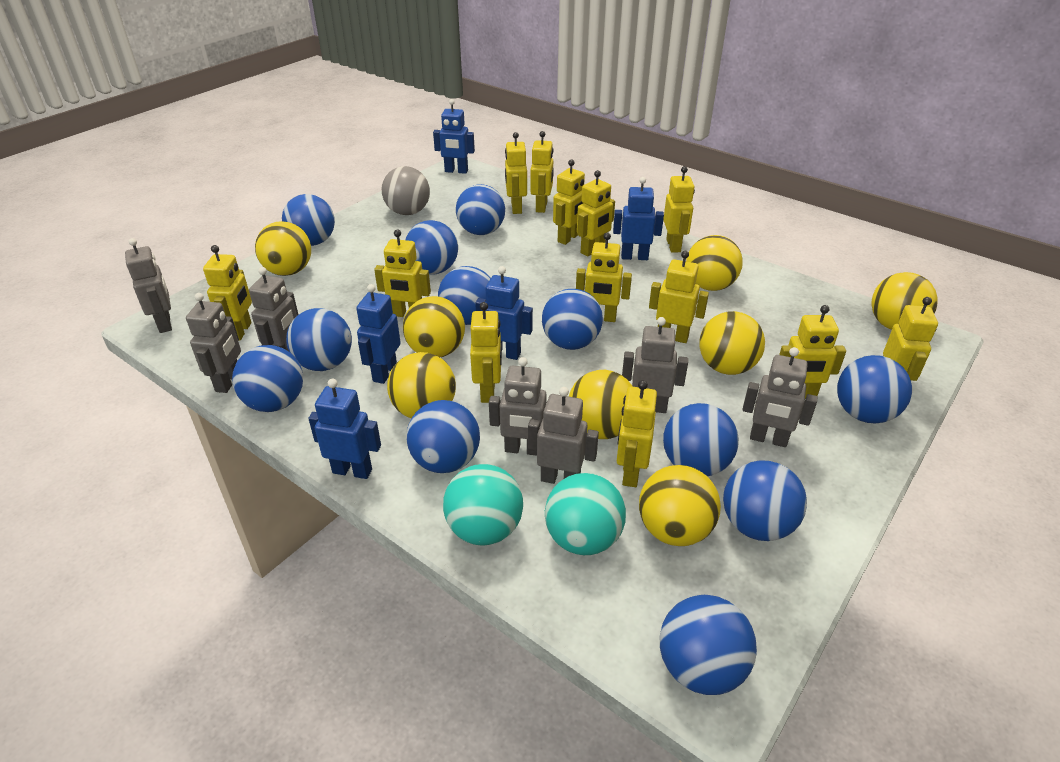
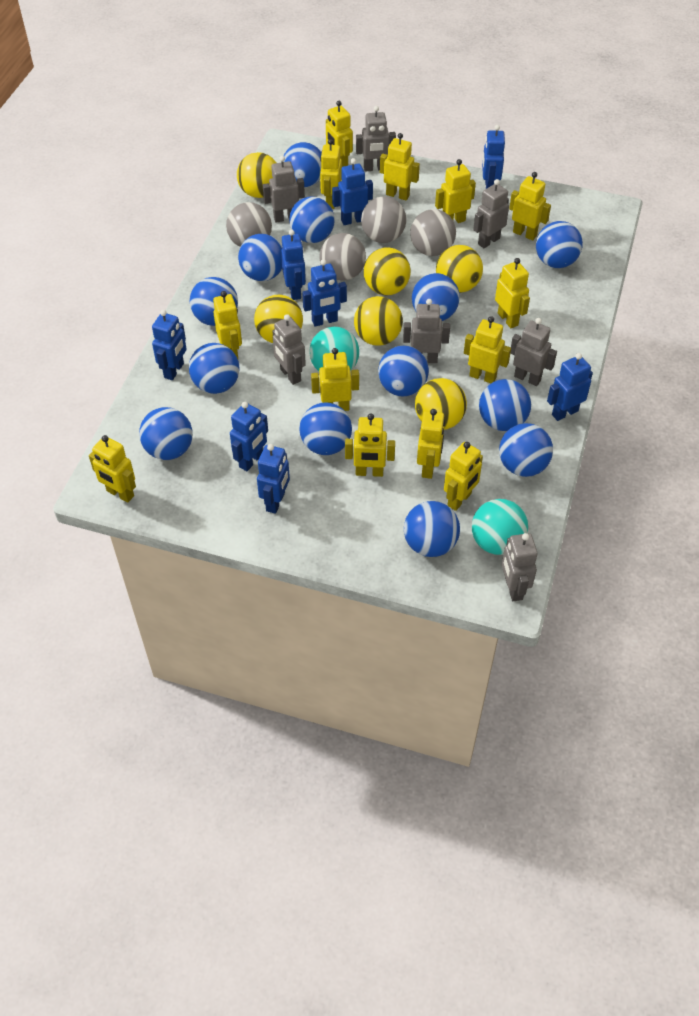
blue ball: [232,345,303,412] [282,194,335,246] [286,308,352,371] [405,220,458,275] [406,400,480,473] [438,266,491,325] [456,184,505,235] [542,289,603,350] [660,595,757,695] [663,403,739,476] [723,460,807,541] [837,355,912,423] = 12 -> [139,407,193,460] [189,343,240,394] [190,277,238,326] [238,234,282,281] [283,142,321,187] [289,196,335,243] [299,402,352,455] [378,346,429,397] [404,501,460,557] [412,273,460,321] [479,379,531,431] [499,423,553,477] [536,221,583,268] = 13
blue robot: [308,379,381,479] [356,284,401,384] [433,99,475,174] [475,266,533,360] [613,177,664,260] = 5 -> [152,310,187,380] [230,402,268,471] [257,444,290,514] [281,230,306,300] [302,259,347,327] [332,158,373,225] [482,125,505,189] [547,353,593,421] = 8
grey ball: [382,166,430,215] = 1 -> [226,202,272,247] [320,233,366,281] [361,196,406,243] [410,209,456,256] = 4
yellow ball: [255,221,311,276] [387,352,456,418] [403,296,465,357] [569,370,633,439] [639,465,721,546] [686,235,743,291] [699,311,765,375] [871,272,938,330] = 8 -> [237,152,276,198] [254,295,303,343] [354,296,403,346] [364,247,411,296] [415,378,467,430] [436,245,483,293] = 6

